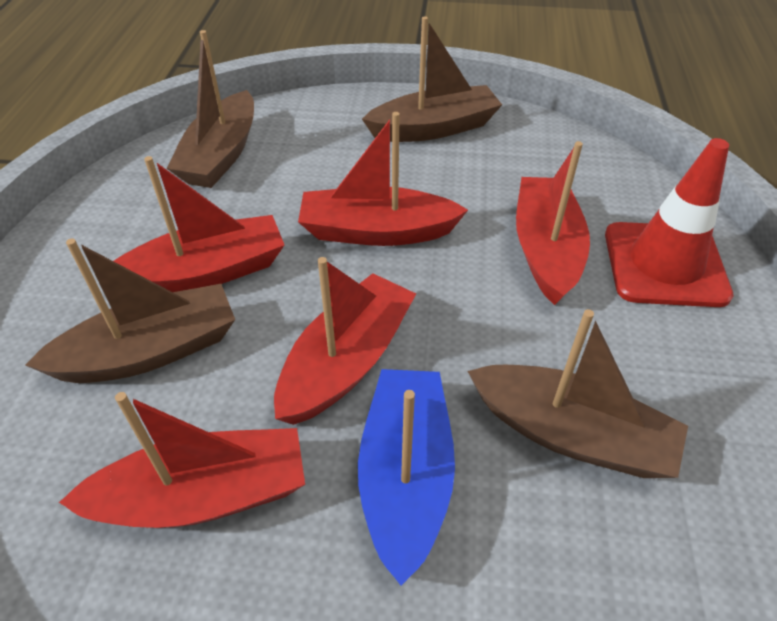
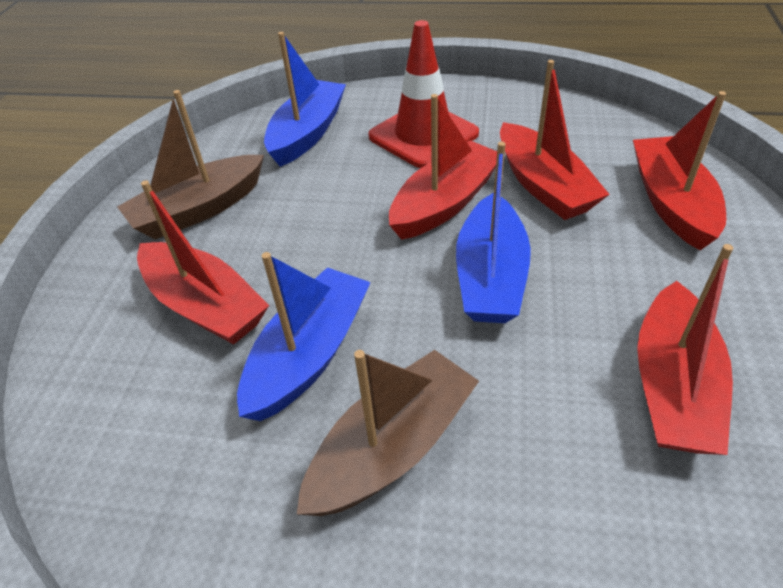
blue boat: [358,369,455,586] = 1 -> [237,252,371,421] [264,32,346,167] [456,142,531,323] = 3
brown boat: [25,238,235,383] [166,30,254,188] [362,16,502,142] [468,309,688,478] = 4 -> [117,90,264,240] [296,350,479,516] = 2

